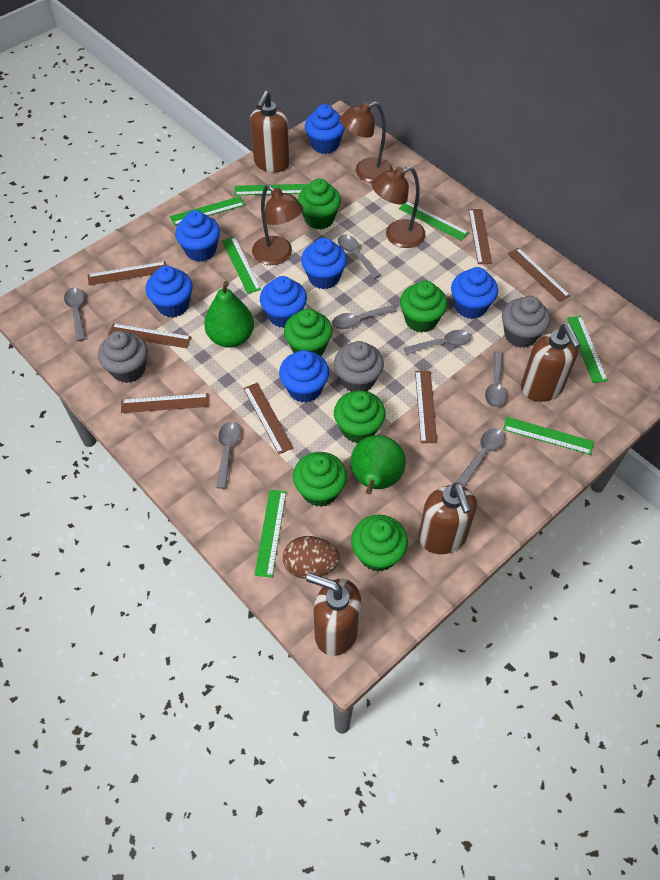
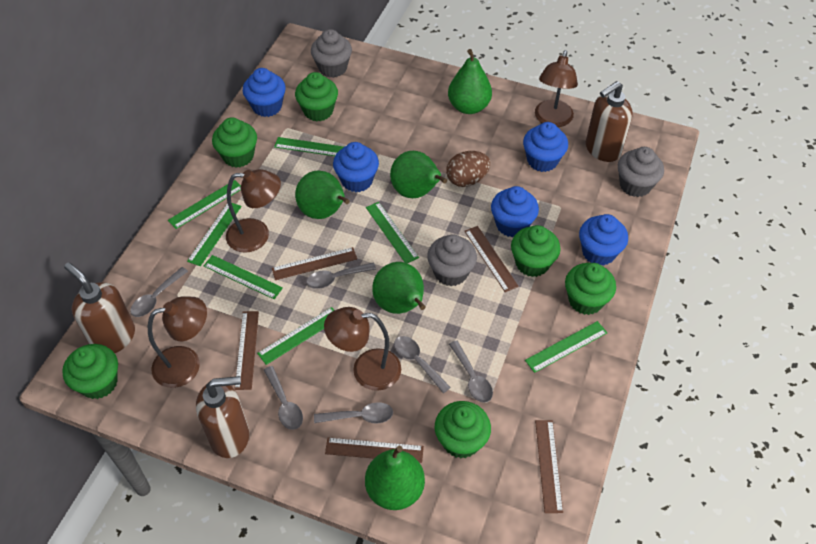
blue cupcake: [146,266,193,317] [175,210,220,262] [260,276,307,328] [279,350,329,403] [301,238,347,289] [305,104,345,154] [451,267,498,319] = 7 -> [243,68,286,117] [333,142,379,192] [491,186,539,237] [523,122,568,172] [579,214,628,266] = 5
brown lamp: [252,185,303,265] [340,101,393,183] [372,166,425,248] = 3 -> [148,296,207,388] [226,169,281,253] [324,307,401,391] [535,50,578,127] = 4
brown ruler: [88,261,166,285] [108,323,191,348] [121,393,209,413] [243,383,293,454] [415,371,437,443] [469,209,492,264] [508,248,571,302] = 7 -> [234,311,259,390] [272,247,357,280] [325,437,424,463] [465,226,519,292] [535,420,563,513] = 5
brown soap dispenser: [250,91,290,172] [306,573,361,656] [418,482,477,554] [521,324,581,402] = 4 -> [64,263,135,353] [196,376,249,458] [586,81,633,162] = 3
green pear: [204,281,254,348] [351,435,406,494] = 2 -> [295,170,350,219] [365,446,425,510] [373,262,426,314] [390,151,447,198] [448,49,492,114] = 5
grey spoon: [64,287,85,341] [216,422,240,489] [332,305,397,329] [338,234,381,279] [404,330,471,355] [457,428,505,486] [485,351,506,407] = 7 -> [130,267,188,317] [264,366,303,430] [306,262,376,289] [314,402,393,423] [394,336,451,393] [449,340,493,403] = 6

